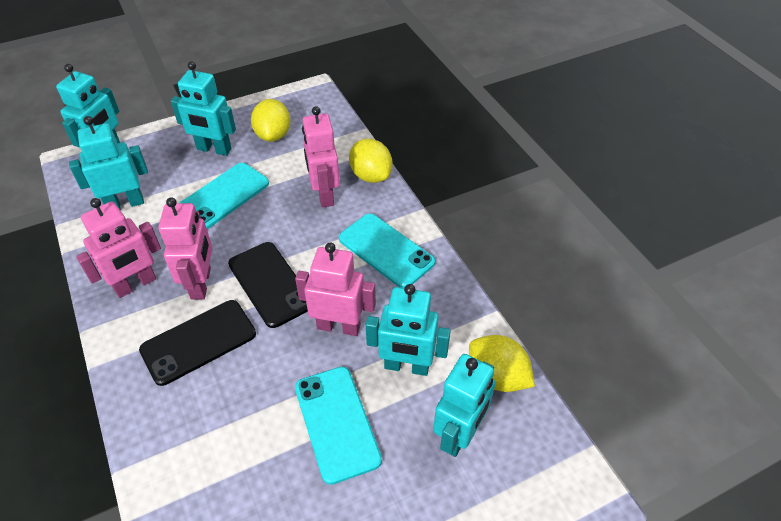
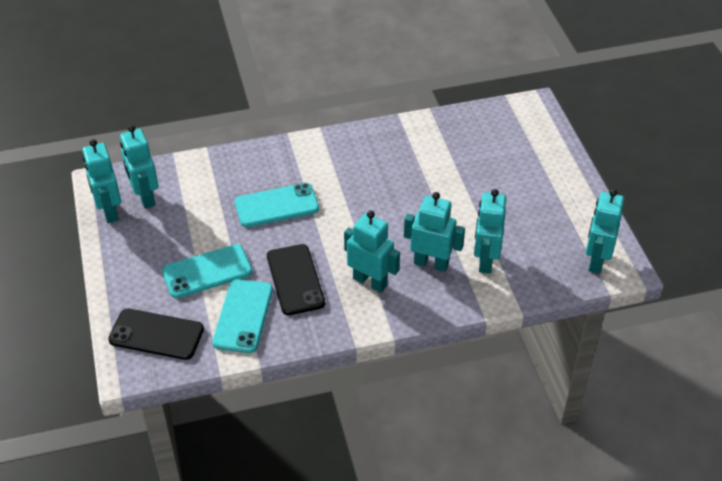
pink robot: [76,198,161,298] [158,197,212,300] [295,243,376,336] [302,106,340,207] = 4 -> none = 0
turquoise robot: [56,64,120,147] [69,116,148,209] [171,61,236,156] [366,284,451,376] [433,354,496,457] = 5 -> [83,139,121,223] [120,125,159,209] [344,211,400,293] [404,192,465,272] [474,189,506,274] [586,189,624,274] = 6
yellow lemon: [251,99,291,142] [349,139,392,183] [469,335,535,392] = 3 -> none = 0

